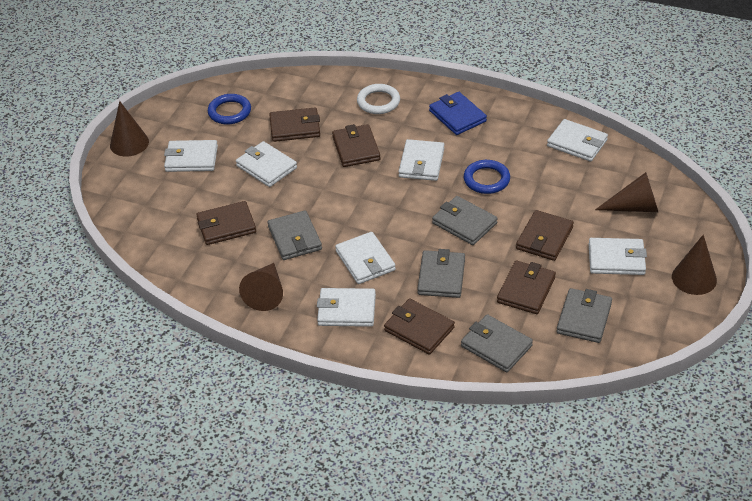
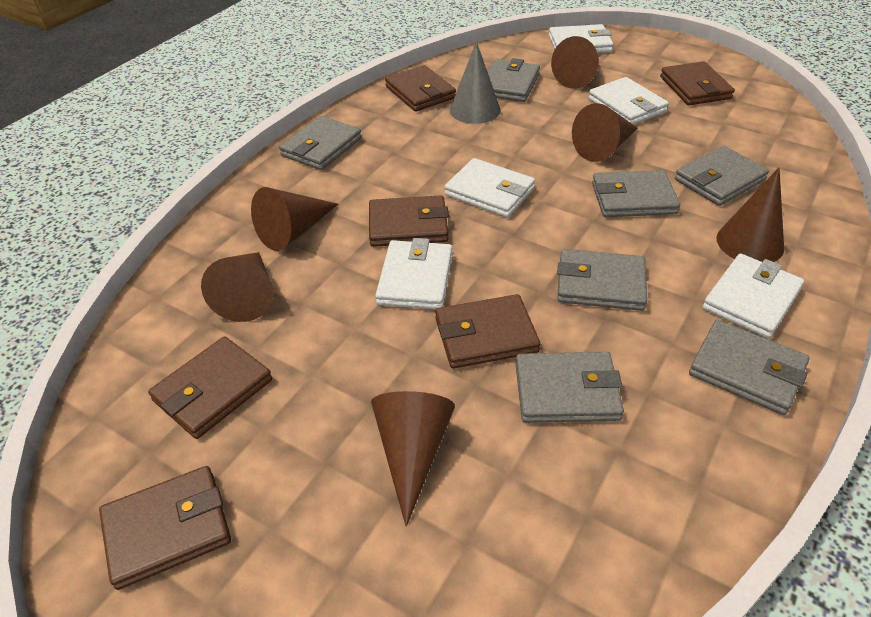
blue ring: [208,94,251,125] [464,160,510,194] = 2 -> none = 0
blue wallet: [429,92,487,135] = 1 -> none = 0
brown cone: [110,101,149,157] [239,263,283,311] [595,172,658,212] [672,235,717,295] = 4 -> [201,252,273,322] [251,187,338,251] [371,391,455,527] [551,36,599,89] [572,103,638,162] [716,168,784,262] = 6
grey cone: none = 0 -> [450,41,501,124] = 1
grey wallet: [268,210,322,260] [417,249,465,298] [432,196,498,245] [461,314,533,372] [556,288,612,343] = 5 -> [279,116,362,170] [488,58,540,102] [515,352,624,423] [557,249,647,311] [592,170,680,217] [675,146,769,206] [689,320,809,415] = 7
white ring: [357,84,400,114] = 1 -> none = 0
white wallet: [164,140,218,172] [236,141,297,187] [317,288,376,327] [335,232,396,284] [398,139,444,181] [547,119,608,162] [589,238,647,275] = 7 -> [375,238,453,310] [445,158,535,218] [549,24,613,53] [588,77,669,125] [703,253,804,338] = 5

